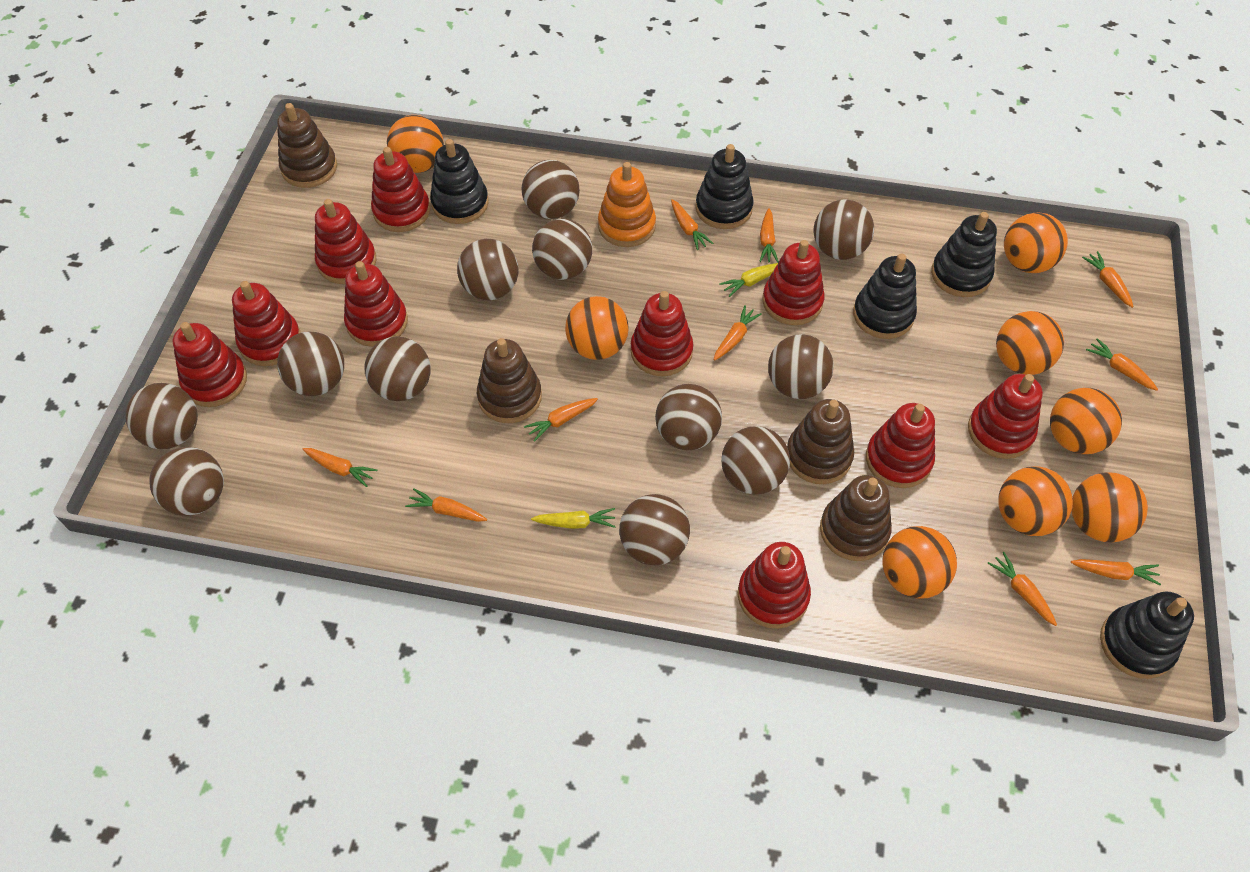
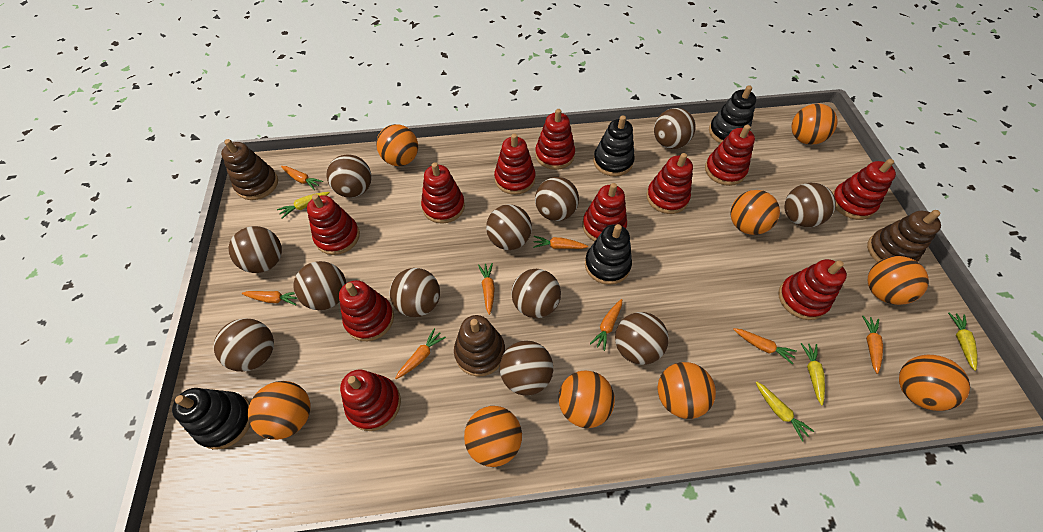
black stacking toy: [430,139,489,224] [695,144,754,229] [853,254,917,339] [931,212,997,297] [1100,592,1194,679] = 5 -> [172,388,250,450] [585,224,632,285] [593,115,635,177] [709,85,756,143] = 4
brown stacking toy: [277,103,337,188] [477,338,542,423] [787,399,854,484] [820,475,892,561] = 4 -> [221,139,278,200] [454,315,505,377] [867,210,941,262] = 3
orange ball: [387,115,444,173] [565,296,629,360] [882,526,957,599] [996,311,1064,375] [998,466,1073,536] [1004,212,1068,273] [1050,388,1122,454] [1071,472,1148,543] = 8 -> [248,381,310,440] [376,124,418,166] [464,406,522,467] [559,370,615,428] [658,362,716,419] [730,190,780,235] [791,103,837,145] [868,256,929,305] [899,355,970,411] = 9
orange carrot: [302,448,377,487] [405,488,487,522] [524,398,598,442] [671,199,713,250] [713,305,762,361] [759,208,779,263] [987,552,1057,626] [1071,559,1161,585] [1082,251,1134,308] [1086,338,1158,391] = 10 -> [242,291,297,305] [281,166,323,190] [395,328,446,379] [478,263,495,315] [533,236,588,249] [590,299,622,351] [733,328,797,364] [862,316,883,374] = 8
orange stacking toy: [598,162,656,247] = 1 -> none = 0
red stacking toy: [172,322,247,407] [232,281,301,366] [315,199,377,284] [344,261,408,347] [371,147,430,232] [630,291,693,376] [738,542,811,629] [762,240,825,325] [866,403,935,488] [968,374,1043,459] = 10 -> [307,194,360,255] [339,280,394,341] [340,370,401,431] [421,162,465,224] [494,134,536,195] [535,109,575,170] [582,183,627,241] [646,153,693,214] [705,125,755,186] [778,259,847,320] [832,159,896,220] = 11
yellow carrot: [531,508,616,529] [719,263,778,297] = 2 -> [277,192,330,218] [756,381,814,442] [800,343,825,405] [948,313,977,371] = 4

